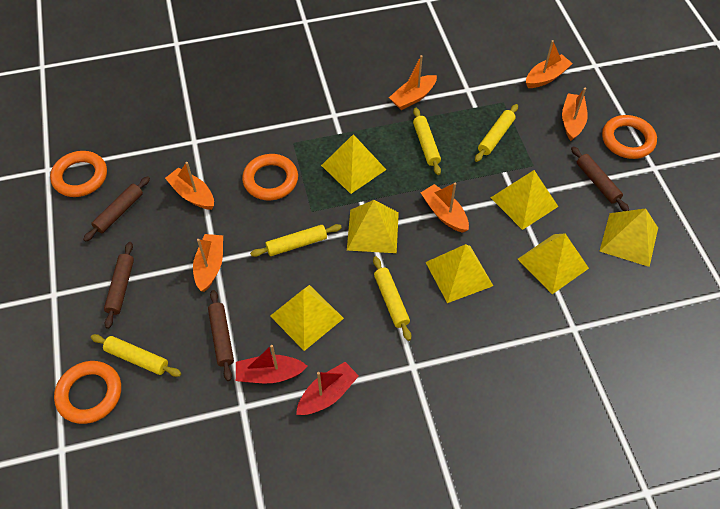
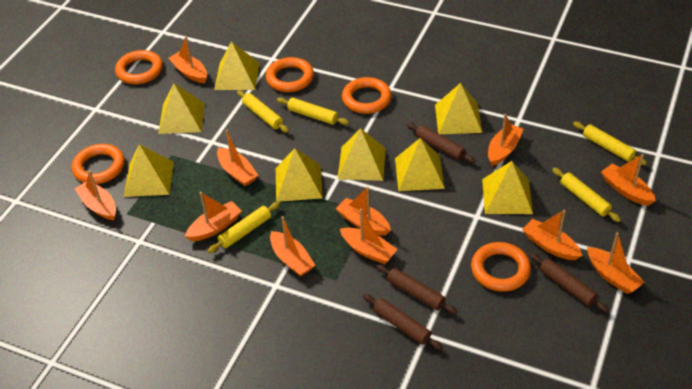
orange boat: [165,162,214,210] [193,234,223,292] [389,55,437,110] [421,183,469,233] [526,40,573,88] [562,88,588,141] = 6 -> [75,171,116,220] [168,36,207,83] [185,192,242,241] [217,130,258,186] [270,216,315,277] [335,187,391,236] [340,209,398,264] [488,114,523,166] [522,210,582,260] [587,232,645,294] [601,154,656,206] = 11
orange ring: [50,151,107,197] [54,361,121,424] [242,154,298,200] [602,115,657,159] = 4 -> [72,144,125,184] [115,50,163,84] [265,57,314,92] [342,77,392,114] [471,242,531,292] = 5
red boat: [236,345,308,383] [296,362,359,415] = 2 -> none = 0
yellow pyramid: [270,285,344,351] [321,134,386,194] [347,200,399,253] [425,244,493,303] [491,170,558,230] [518,233,589,294] [600,208,658,267] = 7 -> [124,144,174,197] [158,84,205,134] [214,41,260,90] [276,148,323,202] [338,128,386,181] [395,138,445,191] [435,83,482,134] [482,161,533,214] = 8

